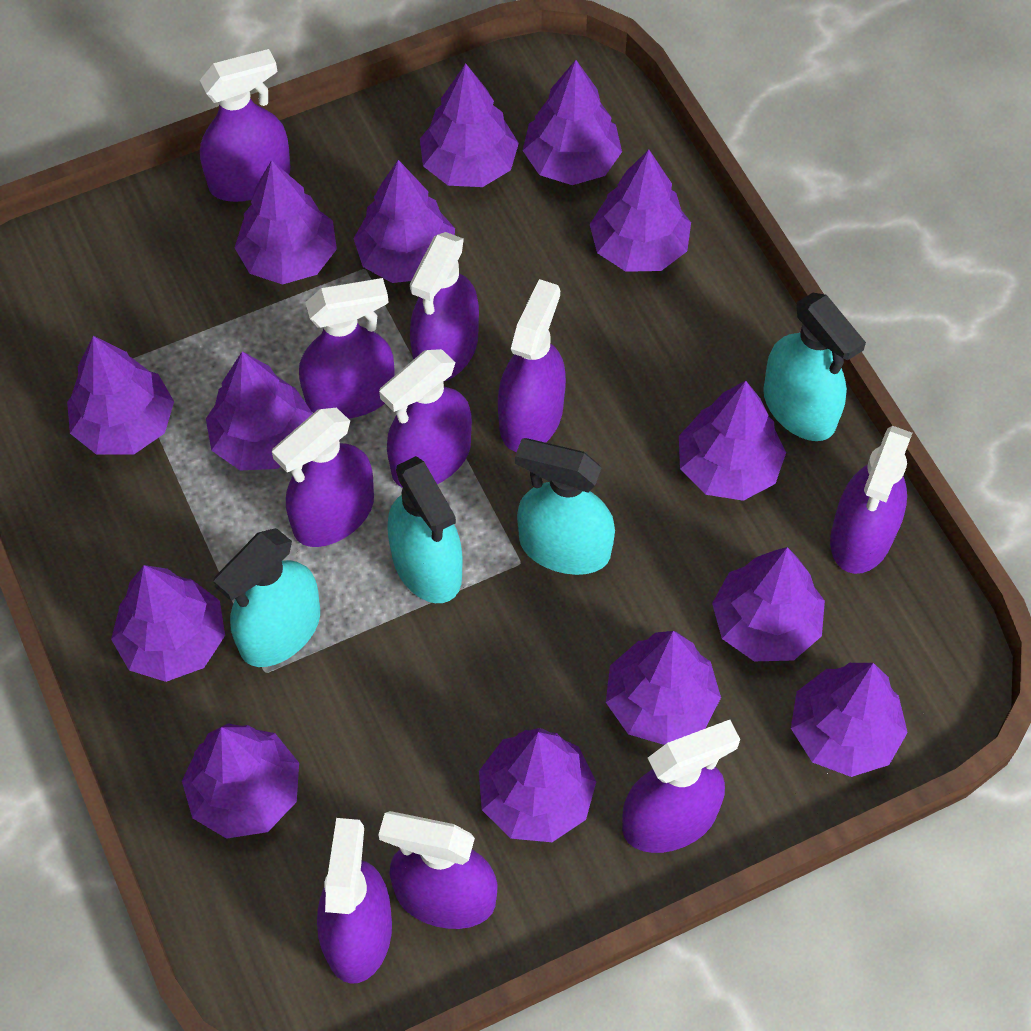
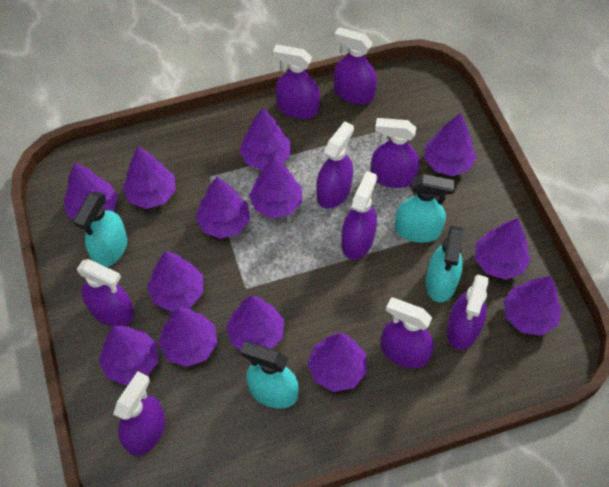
purple spray bottle: [200,49,291,202] [272,408,374,547] [299,278,395,419] [317,818,392,984] [378,811,497,929] [379,349,472,488] [410,232,479,381] [498,279,566,452] [622,720,740,853] [830,426,912,574] = 10 -> [77,259,134,326] [113,371,165,456] [273,45,320,119] [317,121,354,209] [334,27,377,104] [341,171,377,260] [371,118,419,188] [381,298,434,368] [447,275,489,350] = 9
purple tree: [67,336,174,455] [111,565,225,682] [182,723,299,839] [206,351,313,471] [234,160,337,284] [354,160,455,283] [420,63,519,187] [479,728,596,842] [523,60,622,185] [590,149,691,272] [606,631,721,745] [679,381,786,501] [712,547,825,661] [791,663,908,777] = 14 -> [64,162,118,220] [99,326,158,385] [123,146,176,209] [147,251,203,312] [158,307,217,367] [196,177,250,239] [226,296,284,350] [239,108,291,170] [249,156,302,218] [308,333,367,392] [424,113,476,176] [475,218,531,280] [504,276,562,336] = 13

